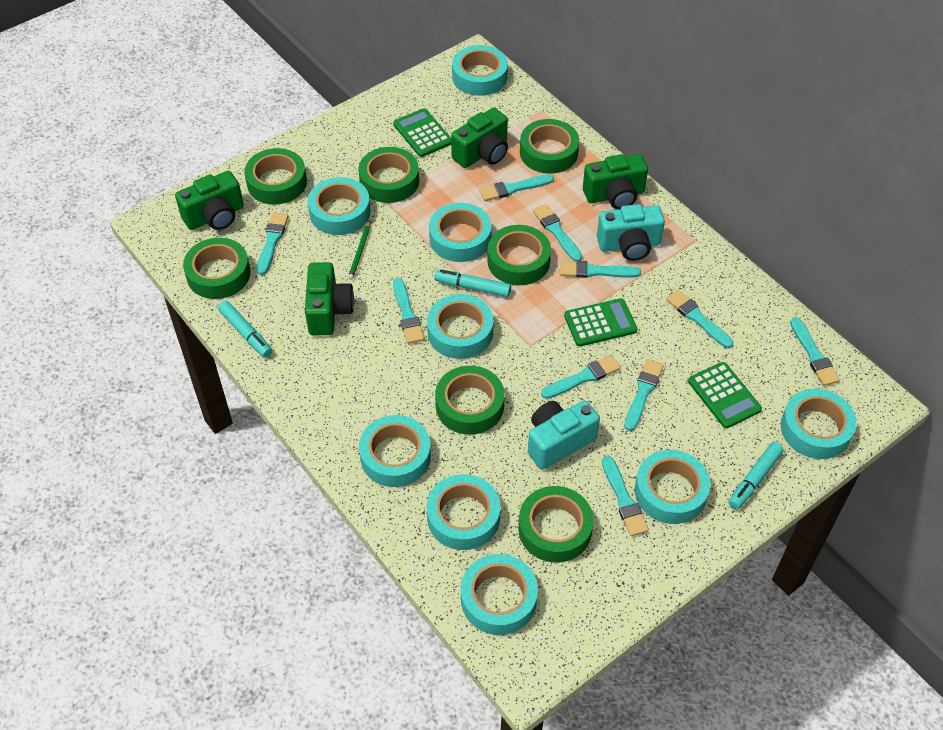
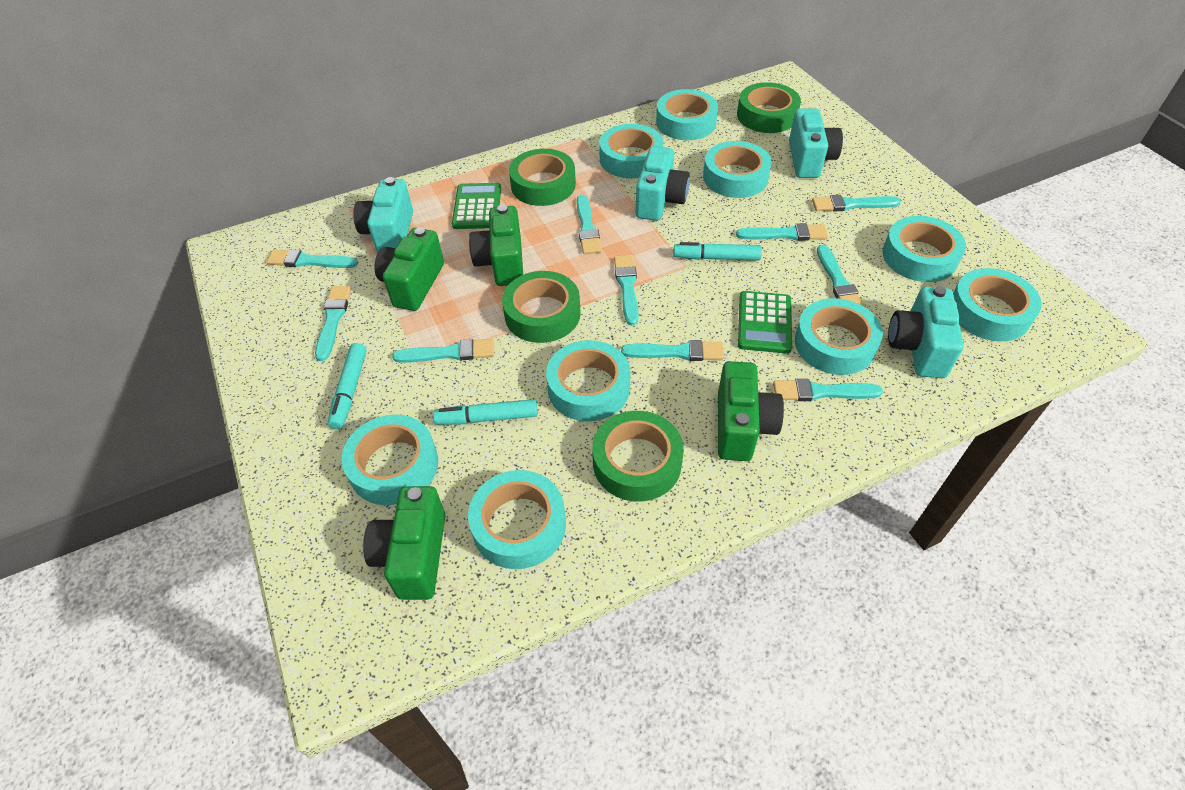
green calculator: [393,108,451,157] [564,298,637,347] [688,362,762,428] = 3 -> [452,183,501,229] [738,291,792,354] = 2
green pencil: [348,221,370,280] = 1 -> none = 0
green tape: [183,238,251,299] [244,148,307,205] [359,147,419,203] [435,366,505,435] [487,225,551,285] [518,486,594,563] [520,119,579,174] = 7 -> [502,271,581,343] [509,149,576,206] [592,411,684,502] [737,82,801,133] = 4
turquoise camera: [528,400,600,470] [597,204,665,261] = 2 -> [353,177,413,253] [636,146,690,221] [789,108,843,178] [888,286,964,378] = 4

